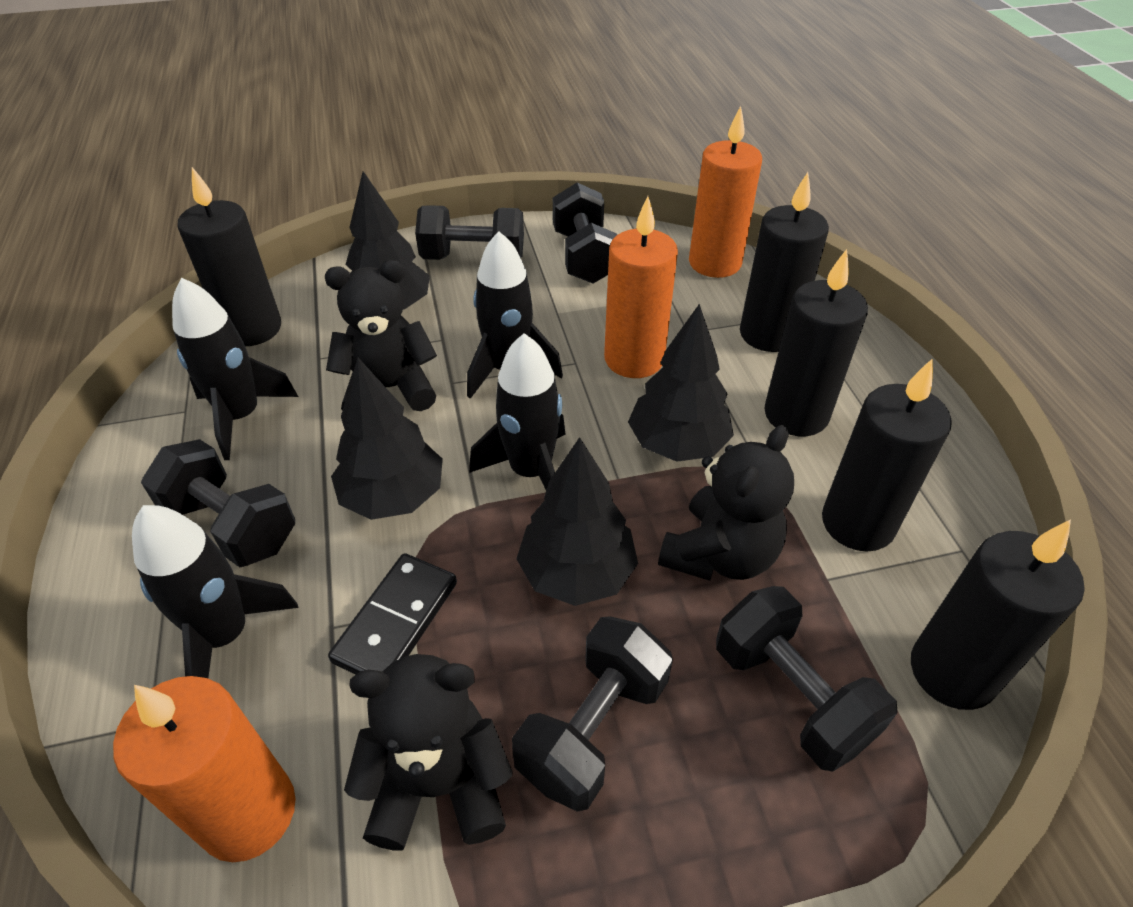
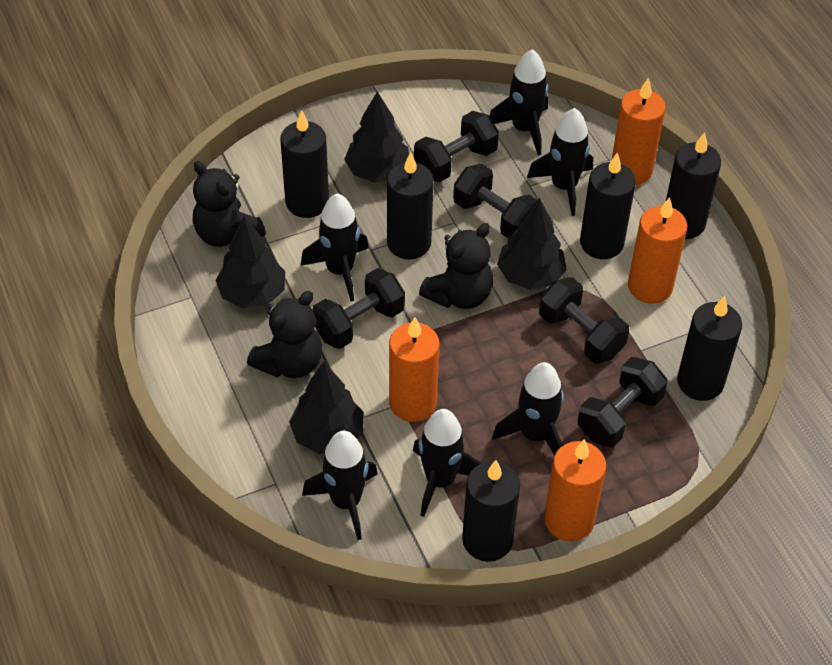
black candle: [178,167,281,346] [740,172,829,352] [764,249,868,436] [822,359,952,552] [911,520,1085,710] = 5 -> [280,110,329,218] [387,152,434,260] [462,460,520,562] [580,153,636,259] [666,132,721,239] [677,296,742,401] = 6
black domino: [328,553,457,675] = 1 -> none = 0
black rocket: [132,505,299,678] [172,278,298,460] [467,231,563,399] [469,333,566,490] = 4 -> [300,193,369,302] [302,431,378,540] [413,409,481,517] [490,49,548,156] [492,362,564,456] [527,108,593,216] = 6
orange candle: [113,676,296,862] [604,196,678,378] [689,106,762,278] = 3 -> [389,317,439,422] [544,439,606,541] [612,78,666,185] [628,197,687,304] = 4

